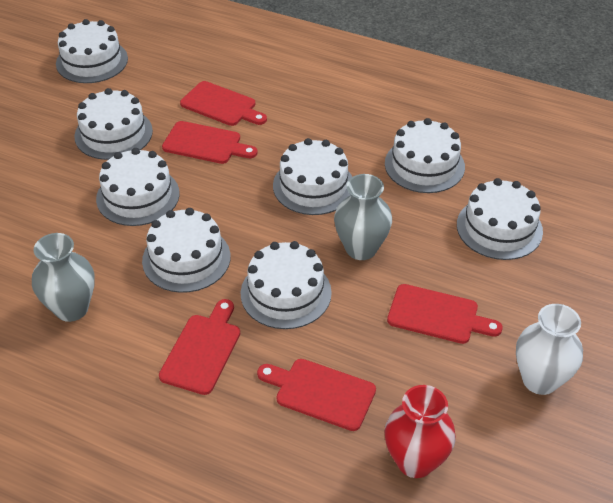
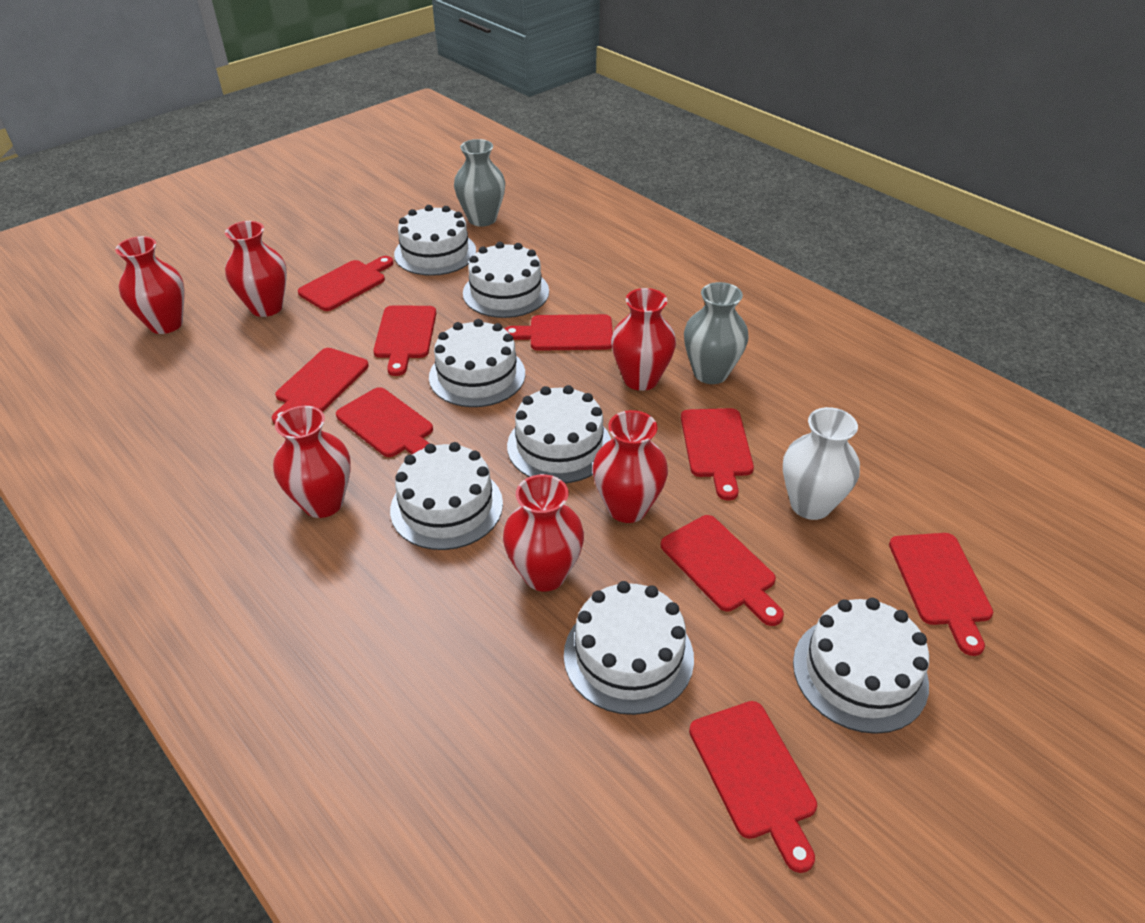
red cutting board: [159,299,240,395] [162,121,258,164] [180,81,267,126] [257,359,376,431] [387,284,503,344] = 5 -> [272,348,369,424] [298,256,393,311] [336,387,433,457] [373,306,436,376] [505,314,613,351] [661,515,784,626] [681,408,754,501] [689,701,817,873] [889,533,993,656] = 9
red vase: [384,385,456,478] = 1 -> [115,236,185,334] [225,221,287,317] [273,406,350,518] [503,474,584,592] [592,410,668,523] [611,288,676,391] = 6
white cake: [56,19,128,83] [74,88,153,160] [96,148,180,226] [142,208,230,293] [241,241,332,329] [273,138,352,215] [385,118,465,193] [457,178,543,260] = 8 -> [390,442,503,550] [394,205,476,276] [429,319,525,407] [463,242,549,318] [507,385,611,483] [564,581,694,715] [793,598,929,734] = 7

